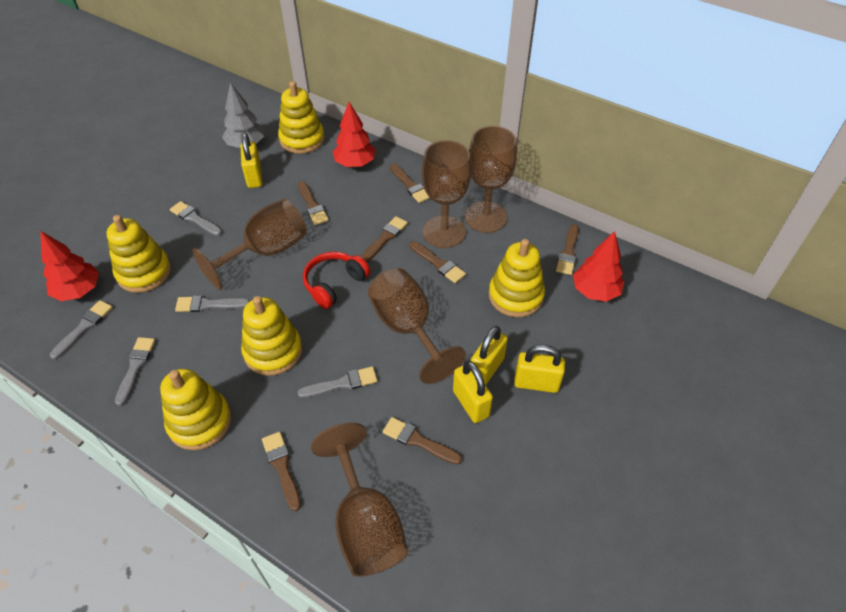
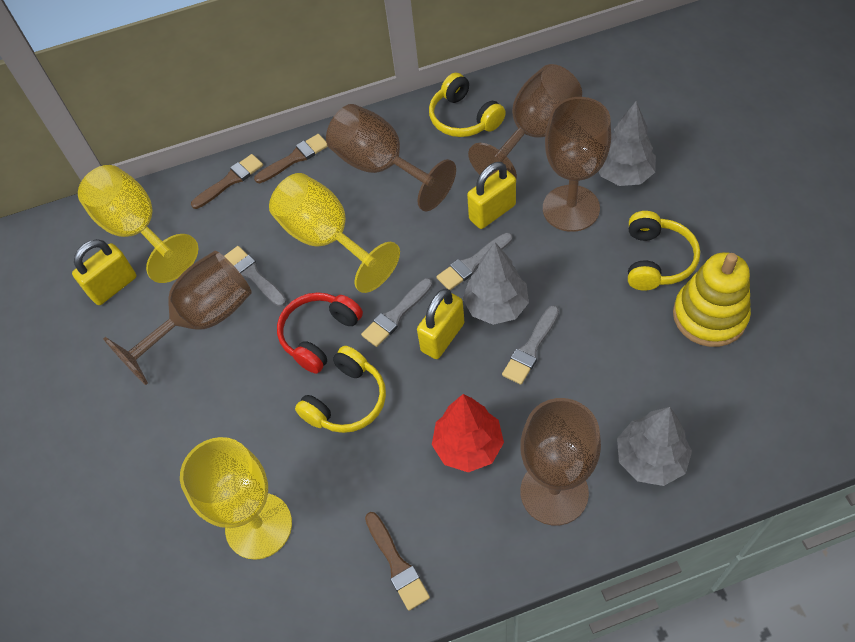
brown brush: [262,432,301,511] [298,181,329,225] [361,216,408,262] [383,417,462,464] [390,164,430,203] [410,241,466,283] [556,224,578,275] = 7 -> [191,154,263,209] [254,134,328,183] [365,512,430,611] = 3
grey brush: [50,300,113,359] [115,337,155,406] [170,201,222,236] [175,295,250,312] [297,366,377,398] = 5 -> [224,246,286,307] [361,278,432,347] [437,233,512,290] [502,305,559,385] = 4
grey tree: [222,82,264,148] = 1 -> [463,242,529,325] [599,101,656,186] [617,407,692,486] = 3
red tree: [40,231,99,301] [333,102,376,167] [573,231,624,302] = 3 -> [432,394,504,472] = 1
yellow goblet: none = 0 -> [78,165,198,283] [180,437,292,560] [269,173,400,293] = 3
yellow headphones: none = 0 -> [295,346,386,433] [429,73,506,137] [628,211,700,291] = 3
yellow padlock: [241,133,262,188] [453,361,493,423] [471,326,508,385] [514,345,565,393] = 4 -> [72,239,137,305] [417,289,464,359] [467,162,516,229] = 3
yellow stacking toy: [106,215,171,293] [160,369,232,450] [241,296,302,376] [278,81,325,154] [489,239,545,317] = 5 -> [673,252,751,347] = 1

